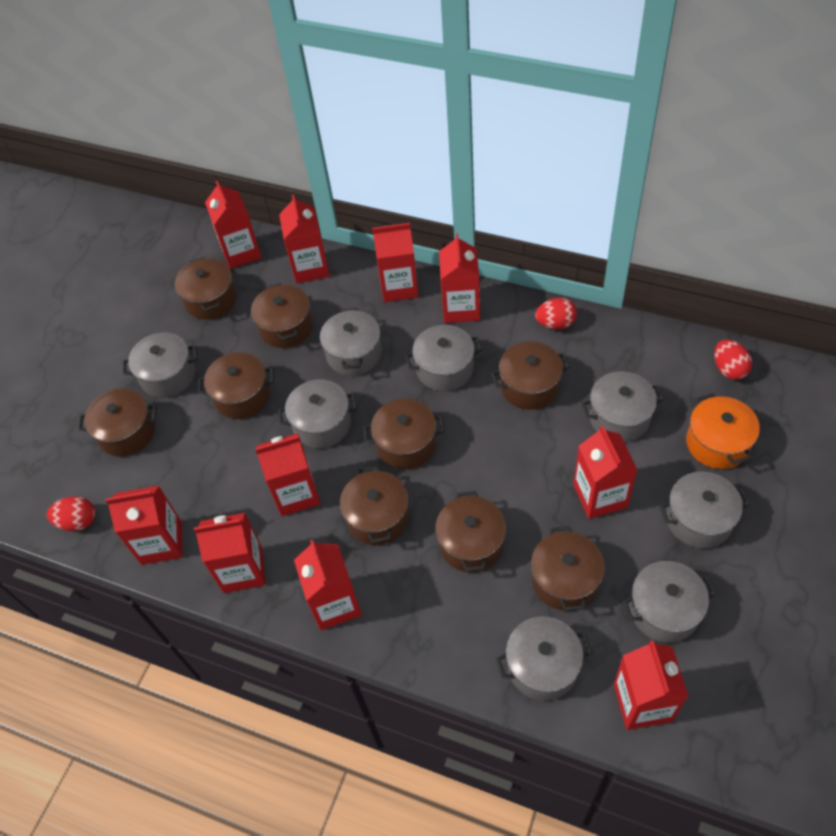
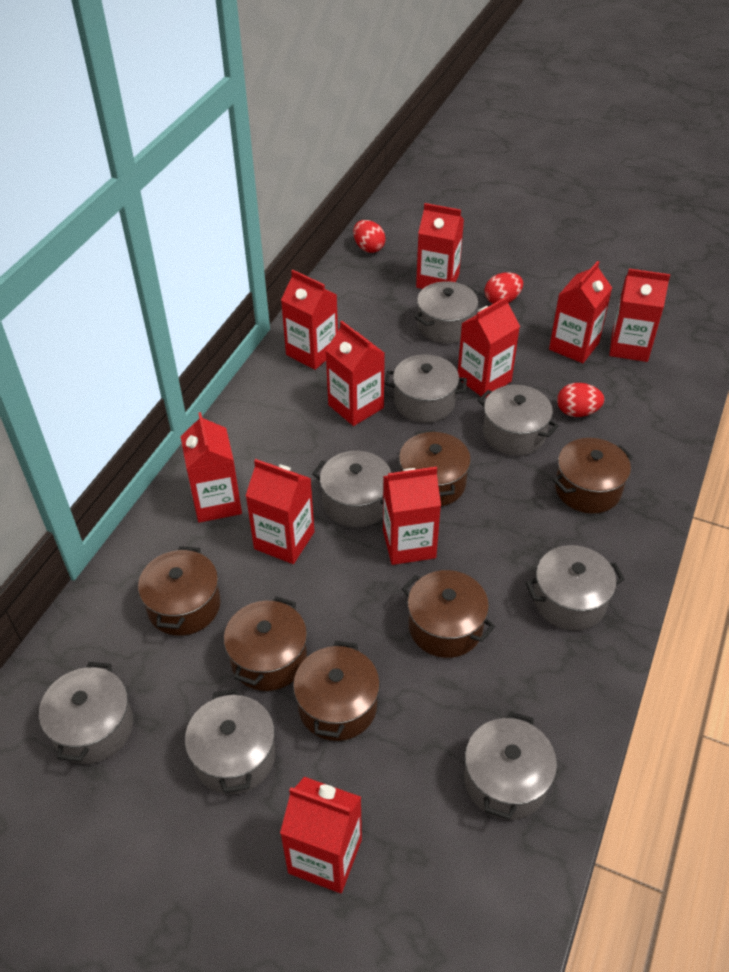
brown pot: [78,388,157,457] [175,257,237,320] [198,352,274,419] [251,283,313,348] [340,466,409,545] [363,399,445,469] [435,491,506,572] [491,341,570,410] [531,526,605,611] = 9 -> [138,546,220,636] [224,596,307,691] [293,641,380,741] [399,430,471,506] [402,570,495,658] [553,438,633,514] = 6
orange pot: [686,393,760,469] = 1 -> none = 0

